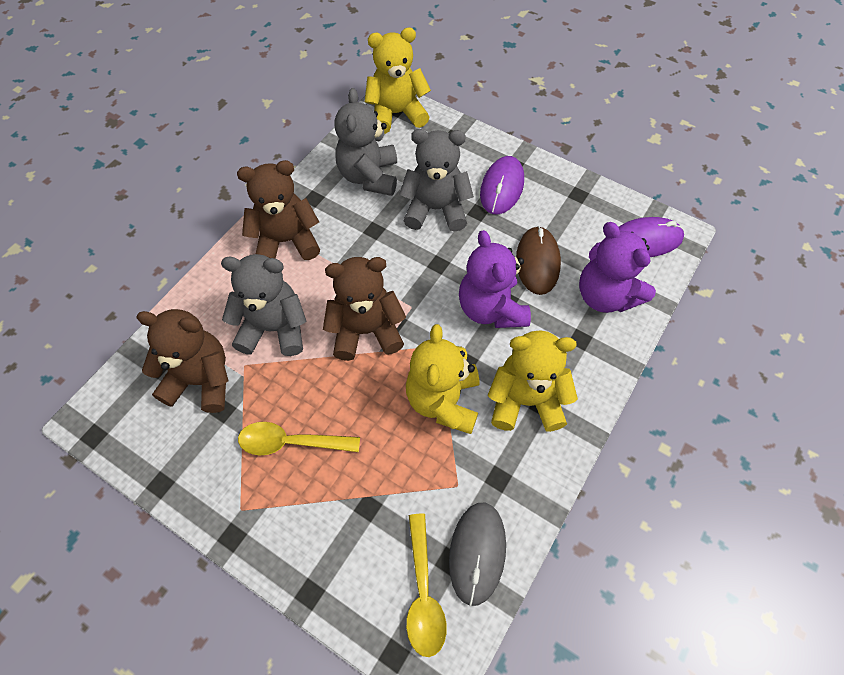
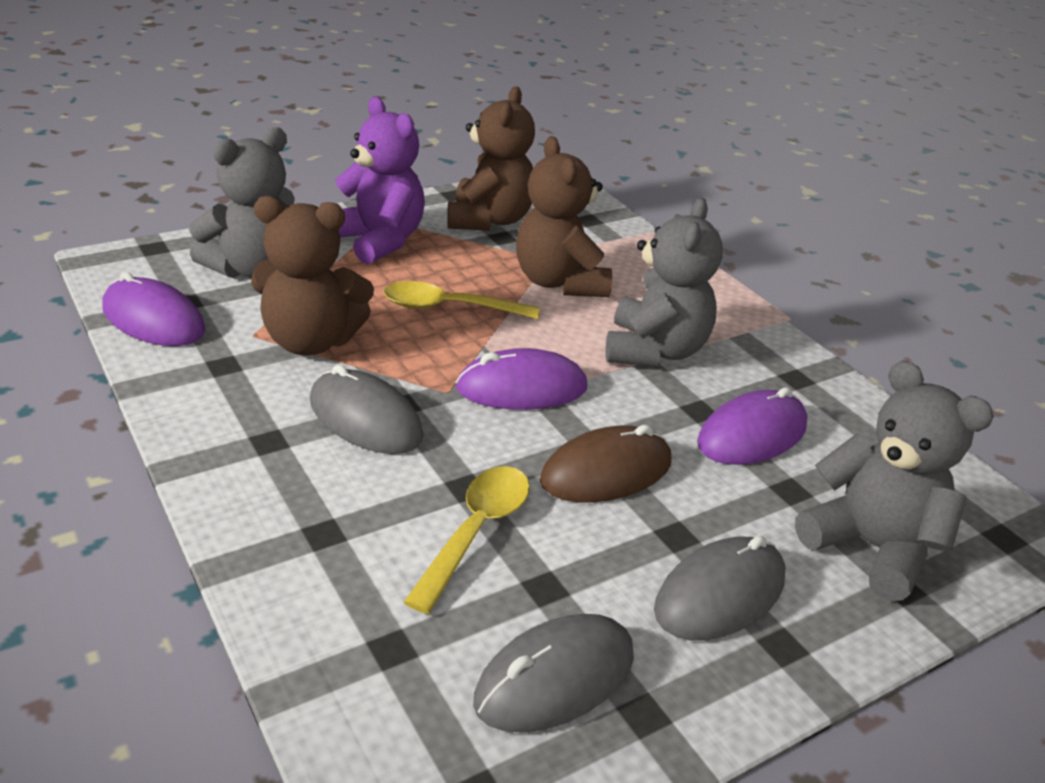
grey mouse: [449,503,506,606] = 1 -> [310,365,423,454] [473,614,634,733] [654,535,786,640] = 3
purple mouse: [480,156,524,215] [619,217,684,257] = 2 -> [102,272,205,346] [455,348,587,410] [697,387,807,465] = 3
purple teddy bear: [459,230,531,328] [579,222,656,313] = 2 -> [335,97,425,264] = 1
yellow teddy bear: [365,28,431,134] [406,324,479,434] [488,330,578,432] = 3 -> none = 0

